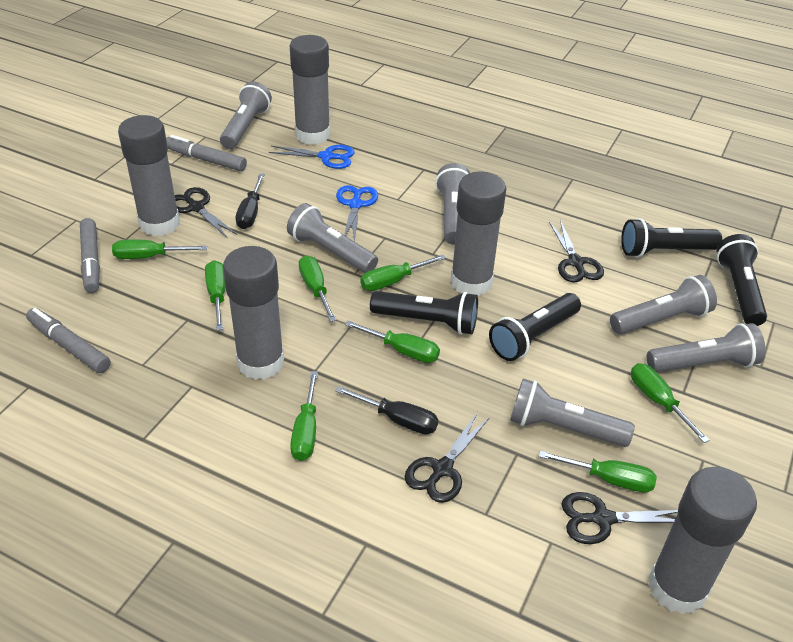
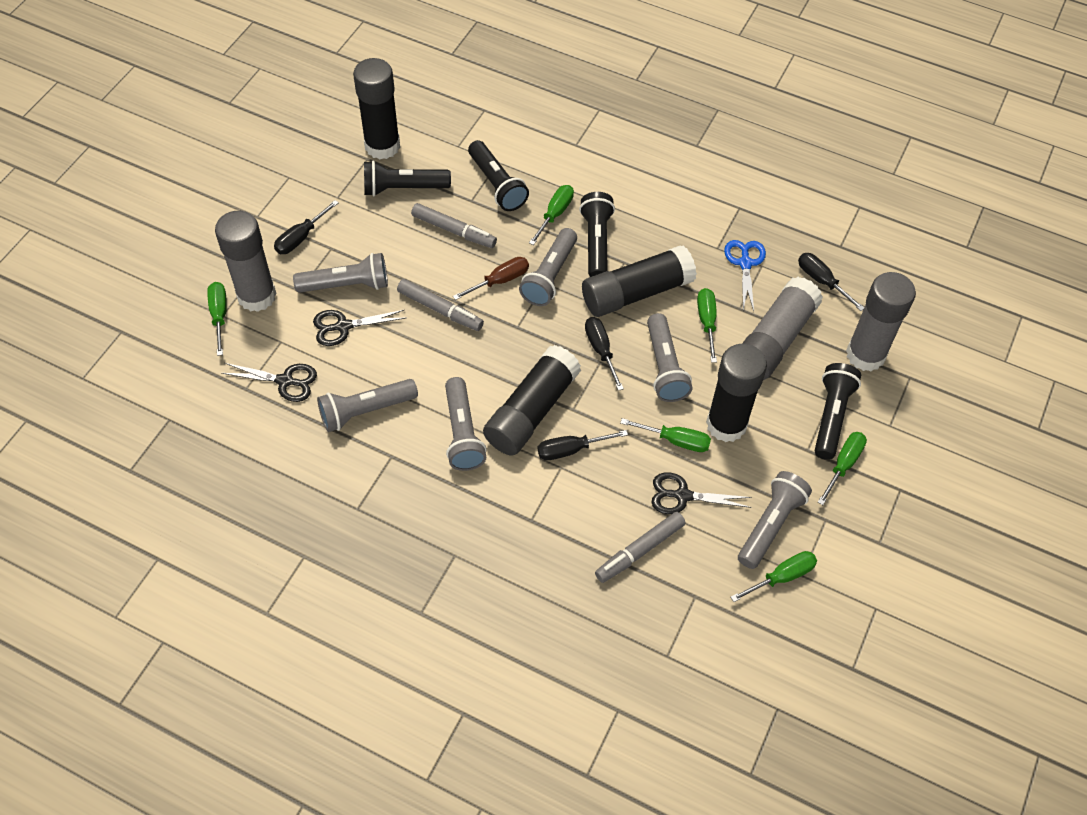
black glue stick: none = 0 -> [353,58,400,159] [483,345,581,455] [582,245,697,317] [706,344,767,442] = 4
black scissors: [175,187,237,238] [405,412,490,503] [549,220,604,283] [561,492,678,544] = 4 -> [221,363,317,402] [313,310,405,346] [651,472,752,514] = 3
black screwdriver: [236,174,265,229] [336,386,438,434] = 2 -> [274,200,339,254] [538,430,628,460] [585,317,624,391] [798,253,864,311] = 4
blue scissors: [269,145,355,169] [336,185,378,242] = 2 -> [724,240,766,311] = 1
brown screwdriver: none = 0 -> [453,257,529,300] = 1
green screwdriver: [112,239,207,259] [205,260,225,330] [290,371,318,461] [299,255,337,322] [345,320,440,363] [360,255,446,291] [539,451,657,493] [631,363,710,443] = 8 -> [207,282,227,356] [529,185,574,245] [620,418,711,452] [697,288,717,363] [731,551,817,602] [818,432,867,505] = 6
grey glue stick: [118,115,180,236] [223,246,284,380] [290,35,330,145] [450,172,506,296] [648,467,757,614] = 5 -> [215,211,276,312] [742,277,823,380] [846,272,916,371] = 3

